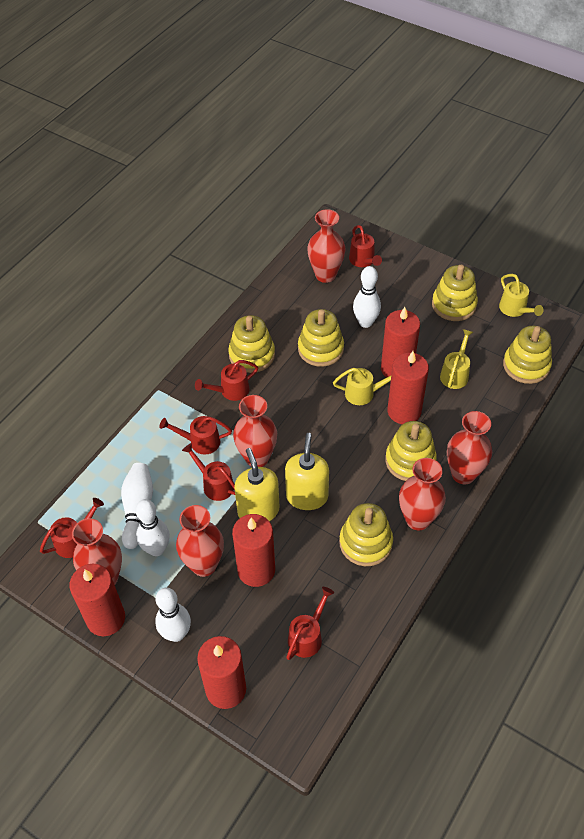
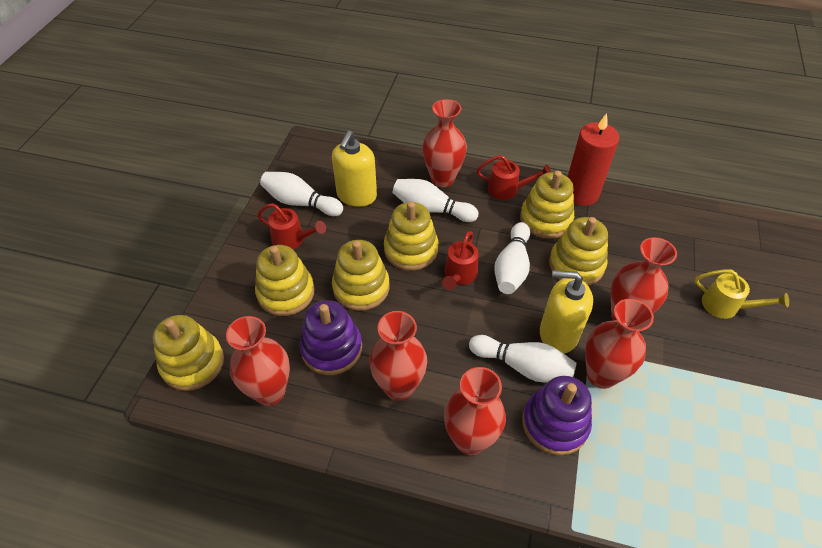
purple stacking toy: none = 0 -> [300,300,362,375] [522,376,592,455] = 2
red candle: [70,564,125,636] [197,636,246,709] [232,514,275,587] [381,307,420,378] [388,351,429,424] = 5 -> [568,113,619,206] = 1
red watering can: [40,498,104,558] [159,416,232,455] [182,443,235,501] [195,360,258,401] [286,587,334,660] [349,225,382,267] = 6 -> [257,203,326,249] [442,231,478,290] [477,155,551,200] = 3
yellow watering can: [333,368,391,405] [440,329,473,389] [499,274,544,317] = 3 -> [695,270,789,319] = 1

